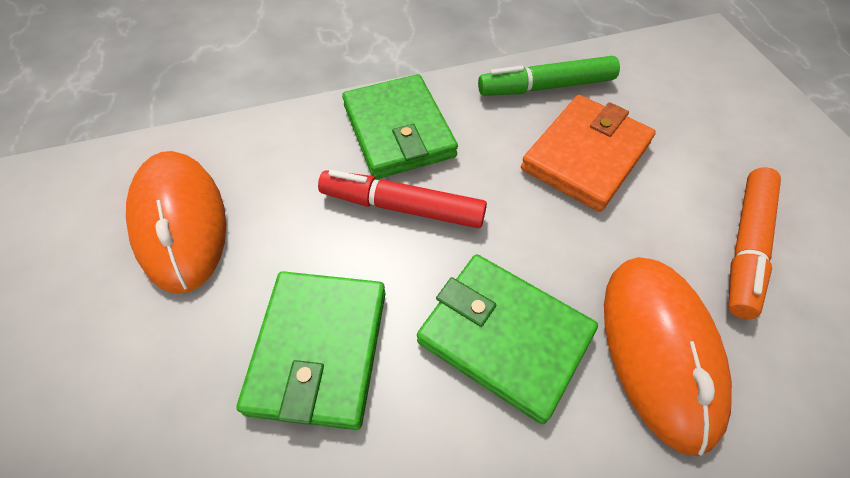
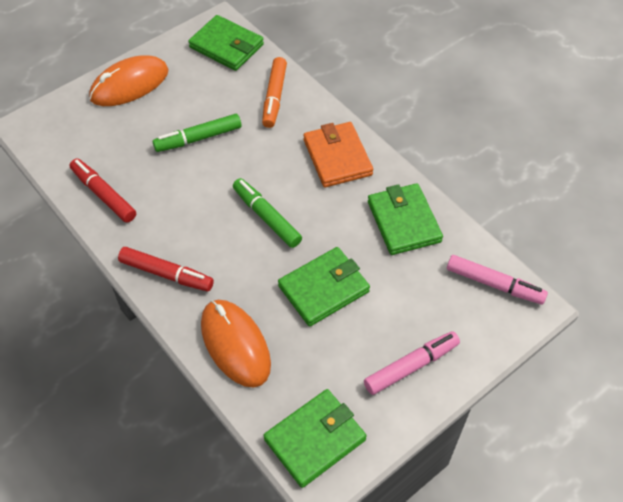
green marker: [478,56,620,96] = 1 -> [153,114,241,152] [233,178,302,248] = 2
green wallet: [237,271,386,430] [342,74,458,179] [417,254,598,424] = 3 -> [188,15,264,71] [264,389,367,488] [278,247,370,327] [368,183,443,255] = 4
pink marker: none = 0 -> [364,331,460,395] [447,255,548,305] = 2
red marker: [318,170,487,228] = 1 -> [70,159,136,223] [118,247,214,291] = 2

